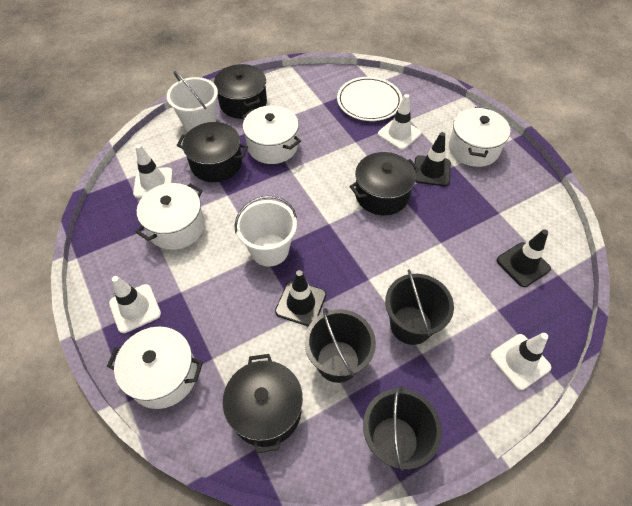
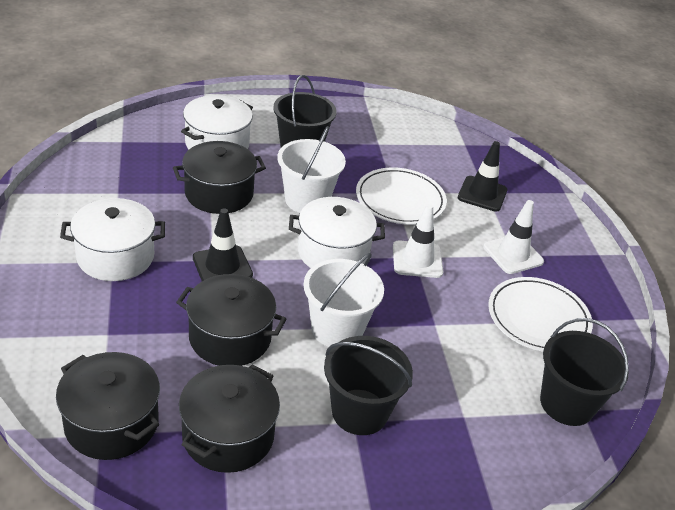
black traffic cone: [275,270,326,326] [414,132,451,186] [497,229,551,287] = 3 -> [193,208,253,281] [458,141,507,212] = 2
white plate: [337,77,403,121] = 1 -> [356,167,447,225] [488,277,593,352] = 2
white pot: [107,327,203,409] [136,183,205,250] [242,105,301,164] [449,107,510,167] = 4 -> [60,198,165,281] [181,95,253,150] [289,197,385,268] = 3
white traffic cone: [109,276,161,333] [133,144,173,198] [378,94,421,150] [490,333,551,390] = 4 -> [393,204,443,278] [483,200,544,274] = 2

